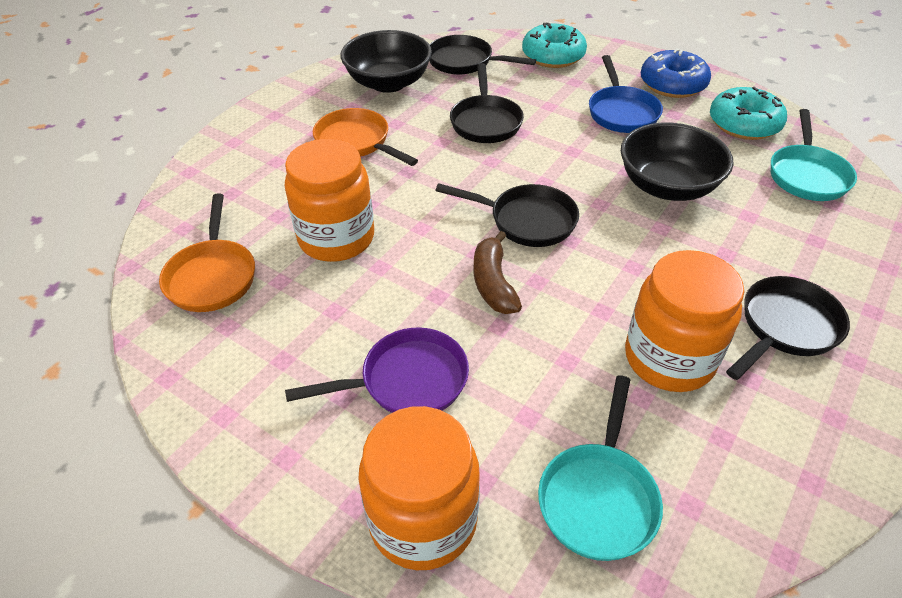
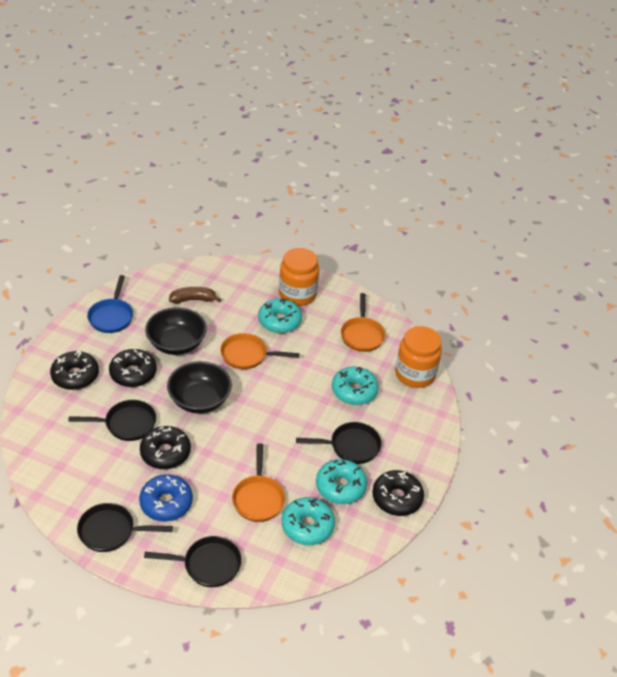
black donut: none = 0 -> [50,351,99,390] [109,349,157,387] [140,426,191,469] [372,470,424,516] = 4
orange jar: [285,139,374,262] [358,406,480,570] [625,250,744,392] = 3 -> [279,248,319,306] [395,326,442,388] = 2
orange pan: [159,193,255,312] [313,108,418,166] = 2 -> [220,333,299,369] [232,443,285,522] [341,293,385,352] = 3
purple pan: [285,327,469,413] = 1 -> none = 0
turquoise donut: [522,22,587,68] [710,87,787,140] = 2 -> [258,298,302,333] [282,497,335,545] [316,459,367,504] [332,367,379,405] = 4
turquoise pan: [538,375,663,561] [771,109,857,201] = 2 -> none = 0

